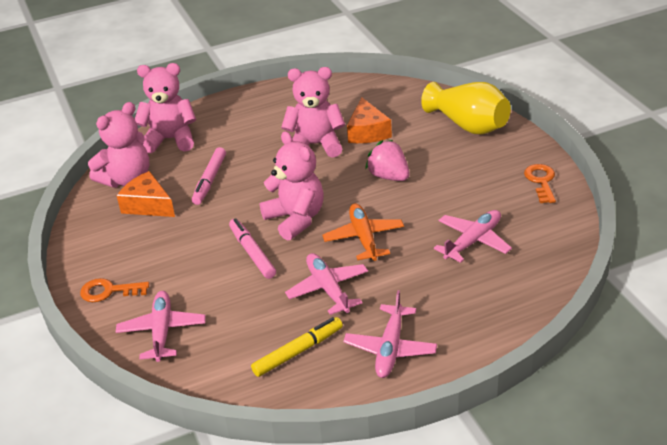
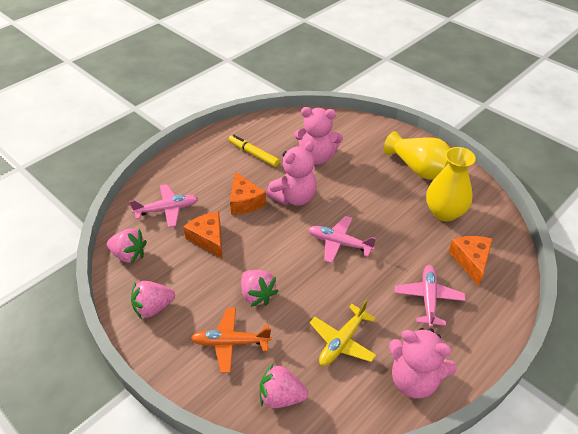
orange cheese: [117,171,175,217] [347,98,392,143] = 2 -> [183,212,222,258] [230,172,266,215] [449,236,493,286] = 3
orange key: [80,278,149,302] [524,164,556,203] = 2 -> none = 0
pink marker: [192,147,226,205] [229,218,276,279] = 2 -> none = 0
pink plane: [116,291,205,362] [285,253,368,315] [343,290,437,378] [434,210,512,263] = 4 -> [129,184,198,228] [308,216,376,263] [395,265,466,328] = 3
pink strawberry: [365,140,410,181] = 1 -> [107,229,147,264] [131,281,175,319] [241,270,278,307] [260,364,308,408] = 4
pink teddy bear: [88,102,149,188] [135,63,196,154] [260,131,324,240] [281,67,345,158] = 4 -> [266,141,317,206] [294,107,343,165] [389,328,457,399] = 3
yellow plane: none = 0 -> [310,300,376,366] = 1
yellow vase: [421,82,511,134] = 1 -> [384,131,450,180] [426,147,476,222] = 2

